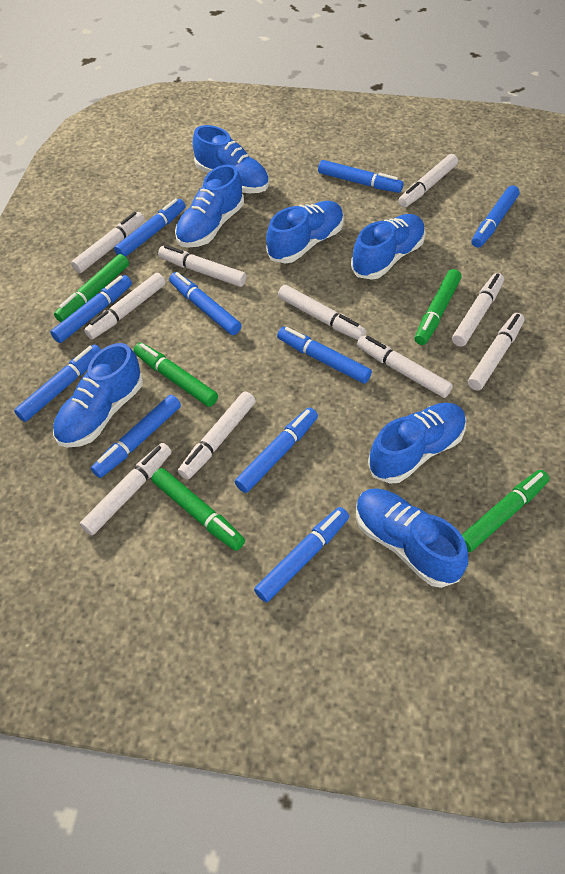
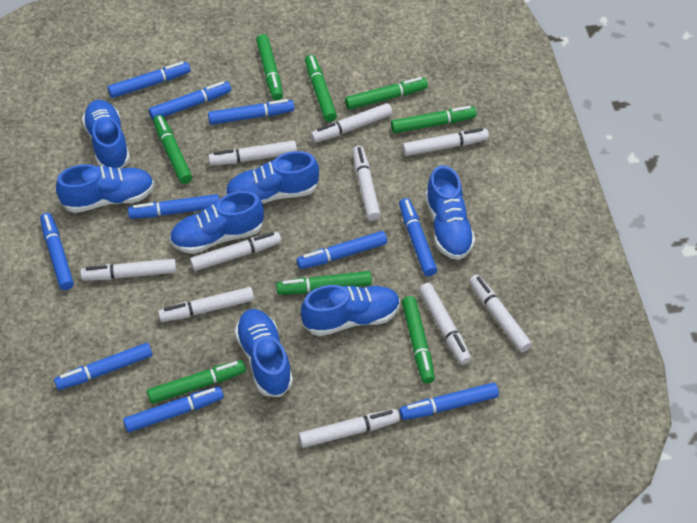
green marker: [54,254,129,322] [133,342,218,407] [151,468,245,551] [415,269,461,345] [462,470,549,552] = 5 -> [147,360,246,404] [153,115,192,184] [256,34,283,100] [276,271,372,295] [305,55,337,122] [345,77,428,110] [391,106,477,133] [402,296,435,384] = 8

